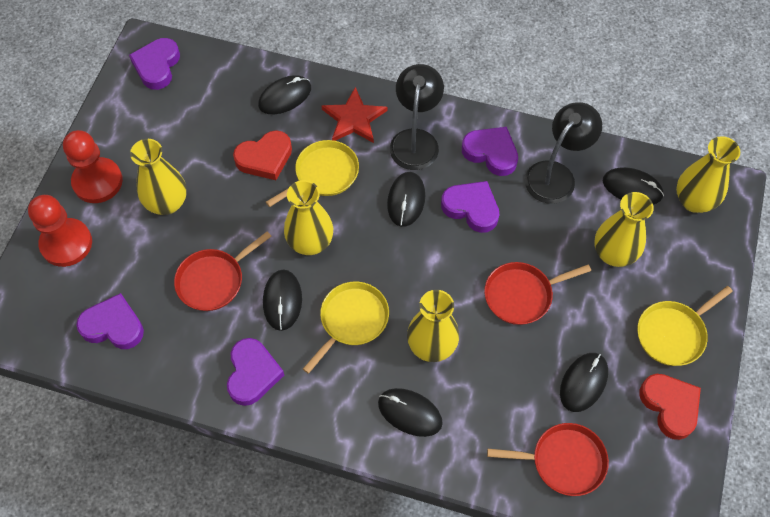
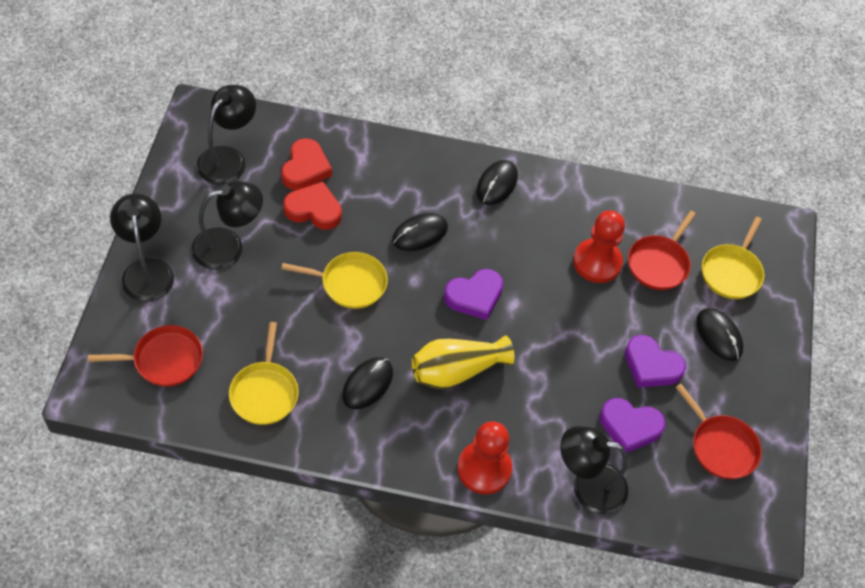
black lamp: [390,64,444,170] [525,102,602,204] = 2 -> [110,193,174,302] [191,181,263,270] [197,85,256,185] [560,426,628,514] = 4
black mouse: [258,75,311,114] [263,270,302,331] [378,388,443,437] [387,172,425,227] [560,353,608,412] [603,167,664,204] = 6 -> [342,357,393,409] [392,213,448,251] [476,160,518,205] [696,308,743,361] = 4
purple heart: [76,293,144,349] [129,38,180,90] [227,338,284,406] [441,181,499,233] [462,127,518,176] = 5 -> [444,269,503,320] [600,398,665,453] [625,335,686,388] = 3
red star: [322,87,387,143] = 1 -> none = 0
yellow vase: [130,139,187,215] [284,180,333,255] [407,290,459,362] [594,192,654,267] [676,136,740,213] = 5 -> [412,335,514,389] = 1

